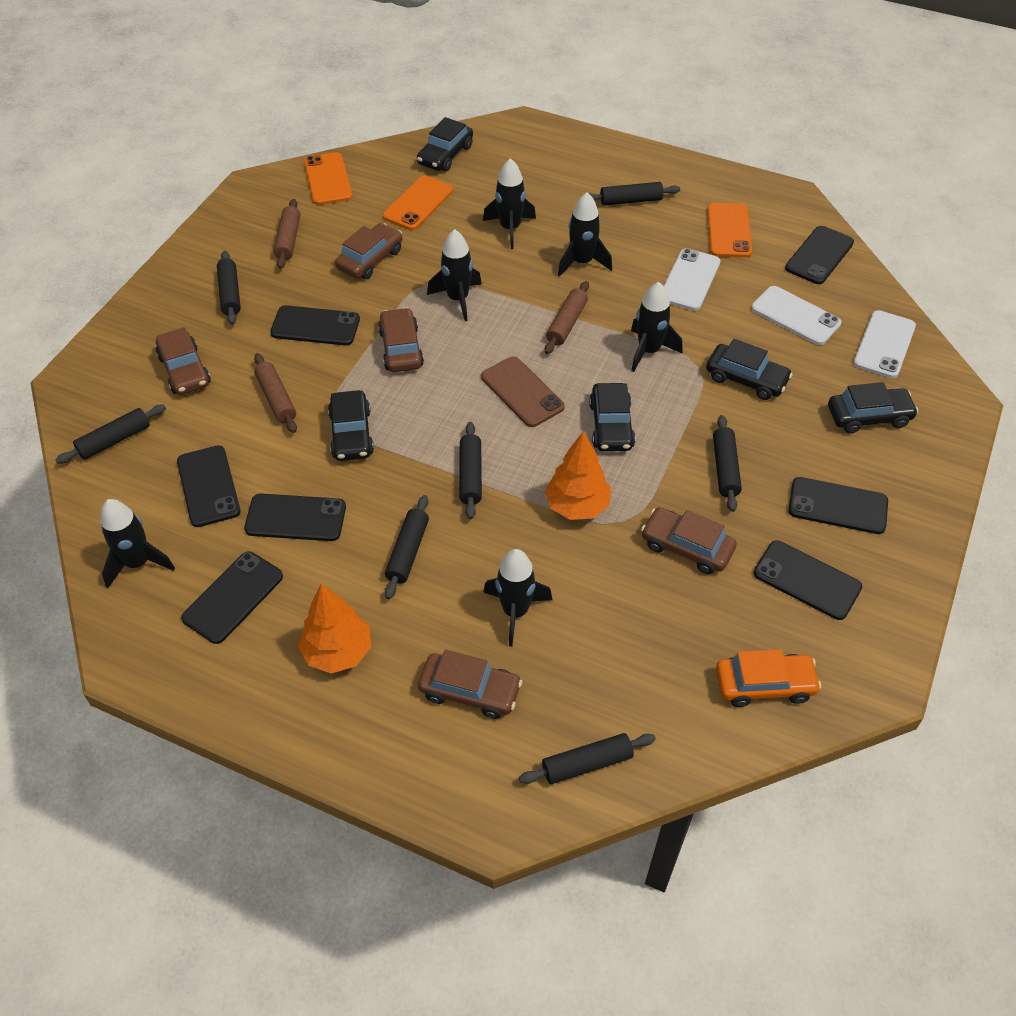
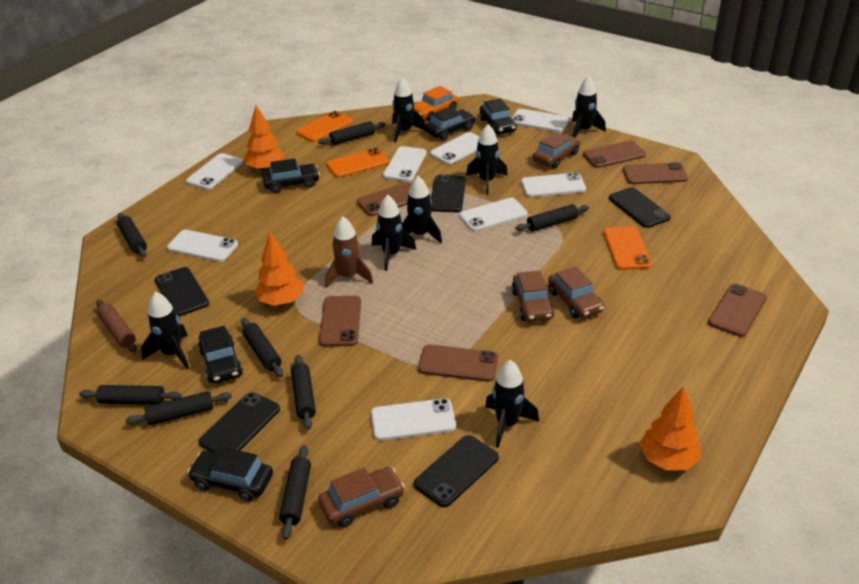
black phone: [177,445,240,527] [181,552,283,644] [244,494,346,541] [270,305,360,345] [753,540,862,620] [785,226,854,284] [788,477,888,534] = 7 -> [155,267,209,317] [199,392,280,453] [414,435,499,507] [431,175,466,212] [609,187,671,228] = 5
black rocket: [100,499,175,588] [427,229,482,321] [483,158,536,249] [483,549,552,646] [558,192,612,277] [631,282,682,372] = 6 -> [141,292,189,369] [372,195,416,271] [392,77,425,142] [402,176,442,243] [466,124,508,195] [485,360,539,448] [572,76,606,138] = 7
black rolling pin: [56,405,166,464] [217,251,241,325] [385,495,429,599] [459,422,482,519] [519,733,656,784] [590,182,680,206] [713,415,742,512] = 7 -> [79,385,182,405] [117,213,147,257] [126,391,232,425] [241,318,283,377] [279,445,311,540] [291,355,316,430] [318,121,385,145] [515,204,589,232] = 8
brown car: [156,327,211,395] [335,223,402,279] [378,308,424,372] [418,649,522,719] [641,507,737,574] = 5 -> [318,467,405,527] [511,271,554,322] [533,132,580,168] [548,266,604,318] = 4
brown phone: [481,356,565,427] = 1 -> [319,296,361,347] [357,182,411,216] [418,344,498,382] [583,140,646,168] [623,162,688,184] [708,284,767,337] = 6
brown rocket: none = 0 -> [325,216,373,288] = 1
brown rolling pin: [254,353,297,433] [274,199,300,269] [545,281,589,354] = 3 -> [96,300,137,352] = 1
orange tree: [298,583,371,674] [545,431,611,520] = 2 -> [244,105,285,171] [254,232,303,306] [640,386,701,470] = 3
white phone: [664,248,721,310] [751,286,842,345] [854,310,916,378] = 3 -> [167,230,238,262] [186,153,243,190] [371,398,456,441] [383,146,427,182] [430,132,480,164] [460,198,527,231] [512,109,569,132] [521,172,586,197] = 8

